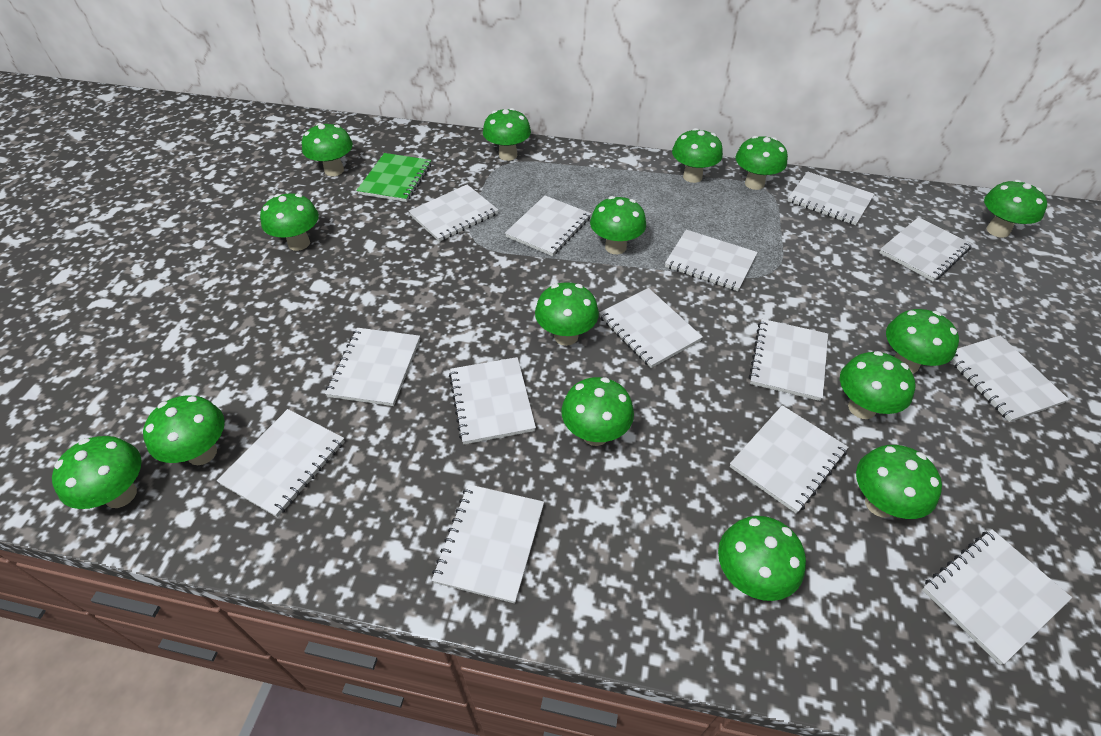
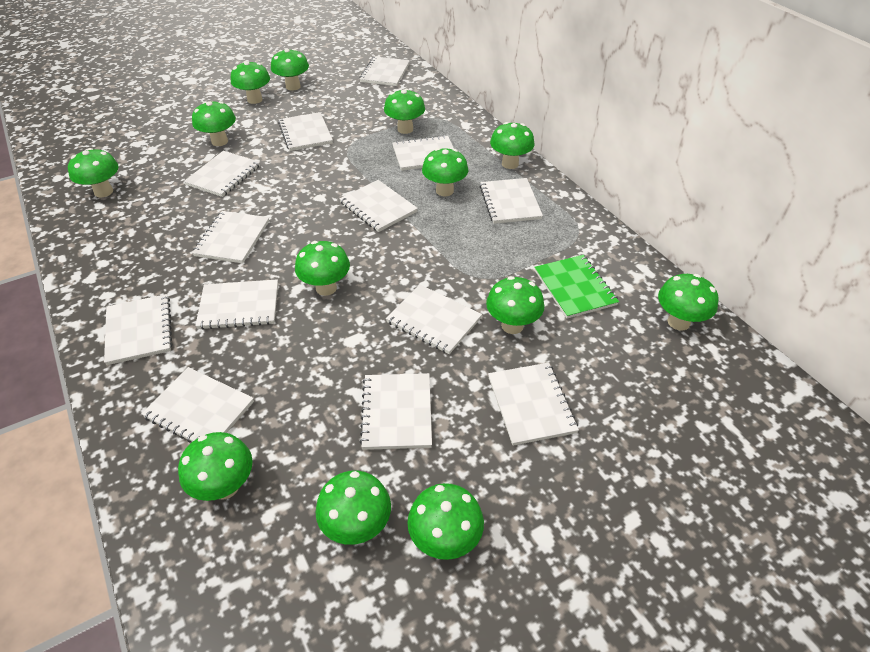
green mushroom: [52,436,142,509] [143,396,225,465] [260,193,319,251] [302,123,353,176] [483,108,531,161] [535,282,599,346] [562,377,634,446] [590,196,646,254] [672,128,723,183] [718,516,806,601] [736,136,788,190] [840,351,915,419] [856,445,942,519] [886,309,959,373] [984,180,1047,238] = 15 -> [68,148,119,198] [178,432,253,501] [192,101,236,146] [231,61,270,104] [271,49,309,91] [295,241,350,296] [315,471,391,545] [384,89,425,134] [407,483,484,560] [422,148,469,197] [486,276,544,334] [490,122,535,169] [658,274,719,330] = 13
white notebook: [217,409,345,517] [325,328,420,406] [408,184,498,242] [432,484,544,604] [449,357,536,444] [505,196,591,256] [599,288,703,368] [665,230,758,291] [730,405,848,514] [749,319,828,401] [788,171,874,225] [879,217,972,282] [922,529,1072,665] [950,335,1069,422] = 14 -> [104,294,172,365] [142,367,254,443] [184,151,260,197] [192,211,269,263] [195,279,278,330] [278,112,333,151] [339,180,418,232] [359,56,410,86] [360,373,432,450] [386,285,482,354] [392,135,454,171] [479,178,543,224] [488,363,579,446] = 13

